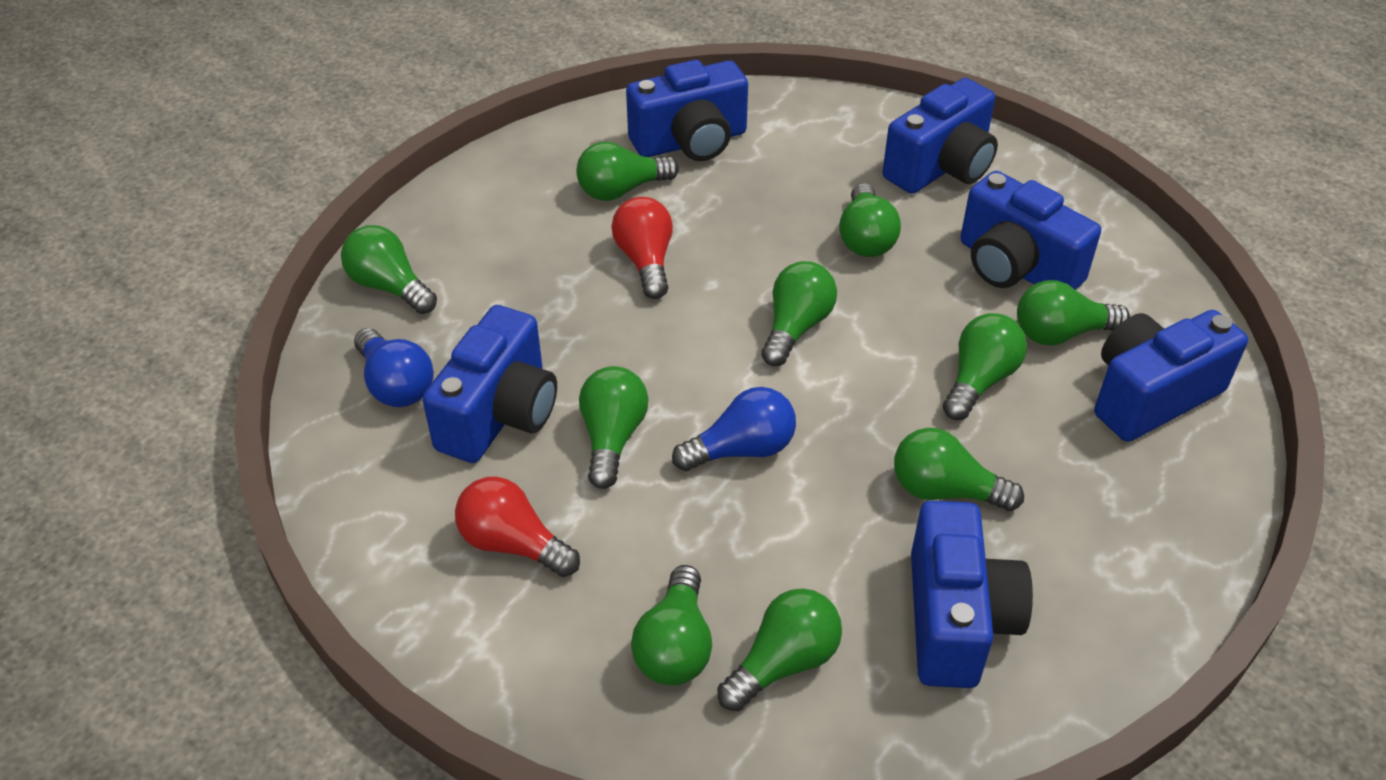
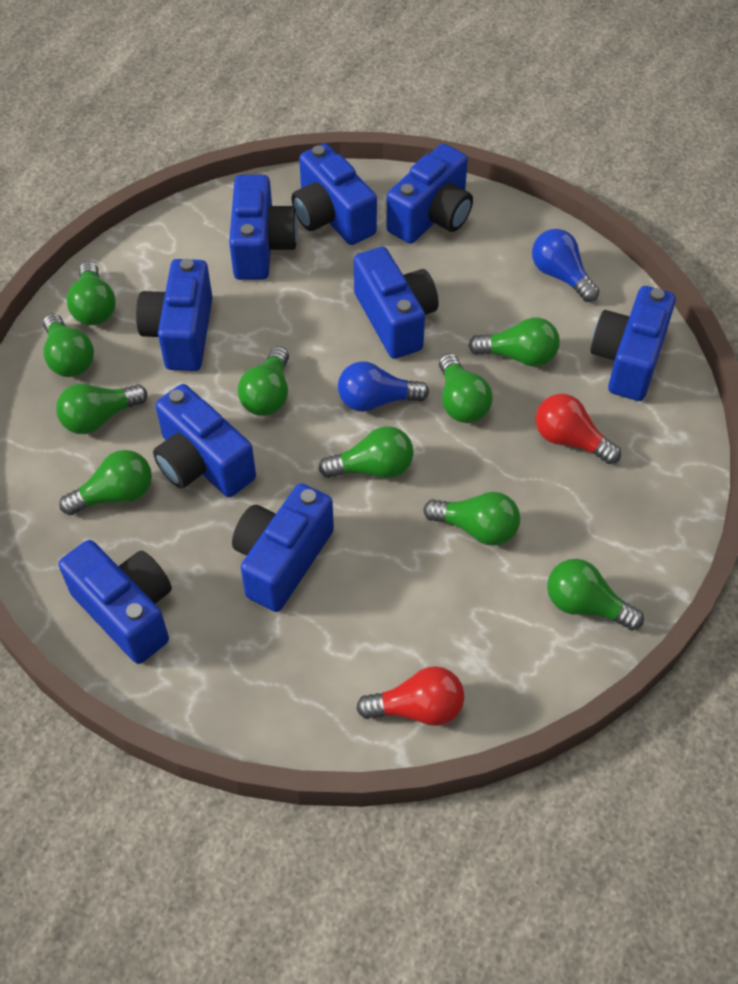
blue camera: [422,305,557,463] [626,60,748,161] [883,78,998,194] [911,501,1033,688] [960,171,1101,290] [1094,310,1248,442] = 6 -> [59,540,172,664] [136,259,213,371] [153,384,256,497] [229,175,298,280] [232,483,334,612] [292,143,377,245] [354,247,438,359] [386,144,473,244] [590,286,676,401] = 9

